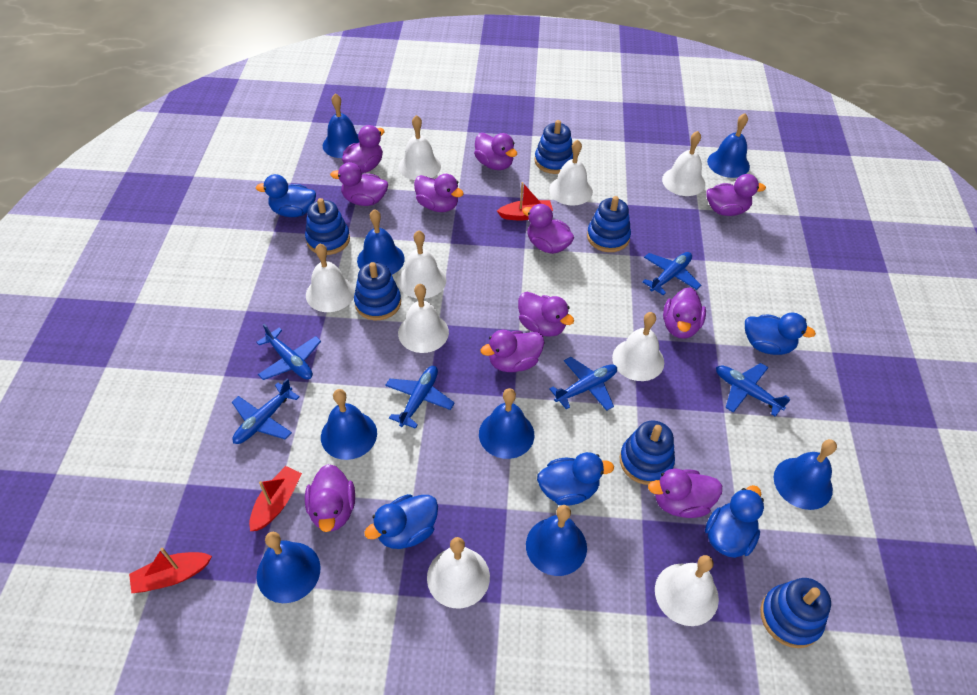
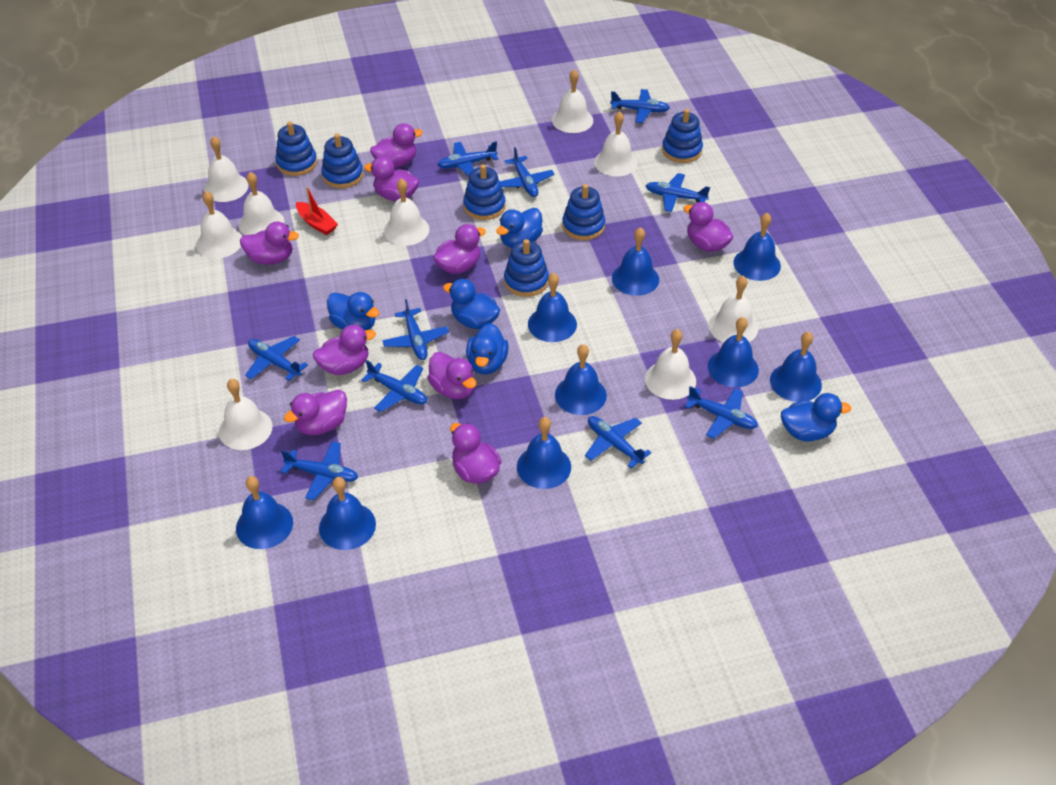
blue bell: [257,532,320,603] [321,389,377,460] [323,93,359,158] [357,209,405,275] [479,388,534,459] [526,505,587,576] [707,113,750,178] [774,439,837,510] = 8 -> [236,476,293,549] [319,477,376,550] [517,417,571,489] [528,273,577,342] [555,344,607,415] [612,227,659,296] [708,317,759,387] [733,213,781,281] [770,332,822,402] = 9
blue plane: [232,378,300,444] [256,324,321,380] [385,366,455,429] [549,357,617,411] [642,252,701,295] [716,363,791,417] = 6 -> [245,336,308,381] [281,441,358,500] [361,360,427,412] [382,299,449,360] [437,141,498,176] [500,147,555,197] [585,416,651,468] [610,89,670,123] [646,173,710,212] [685,386,758,439] = 10
purple duck: [305,464,355,532] [330,162,388,206] [342,125,385,173] [414,174,464,212] [474,133,517,170] [480,330,544,372] [518,292,574,337] [522,204,574,254] [648,469,722,518] [663,287,706,339] [707,174,766,216] = 11 -> [240,222,299,265] [284,389,347,435] [313,325,376,375] [364,157,419,201] [370,123,423,168] [427,352,476,399] [433,224,486,274] [450,423,502,484] [684,202,733,252] = 9
red boat: [129,548,212,594] [249,466,302,531] [497,182,553,220] = 3 -> [296,186,338,235] = 1

